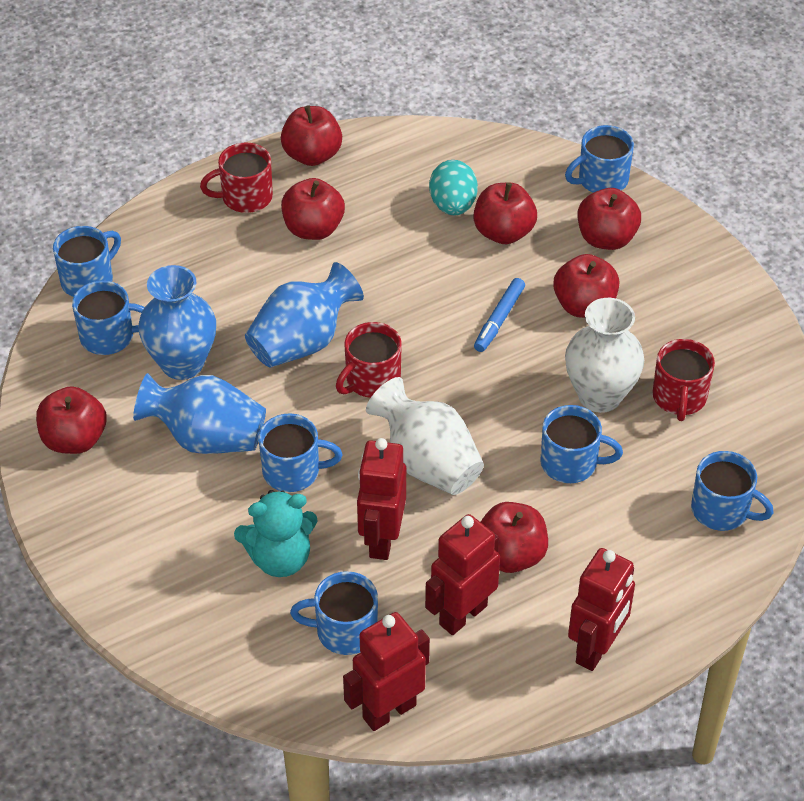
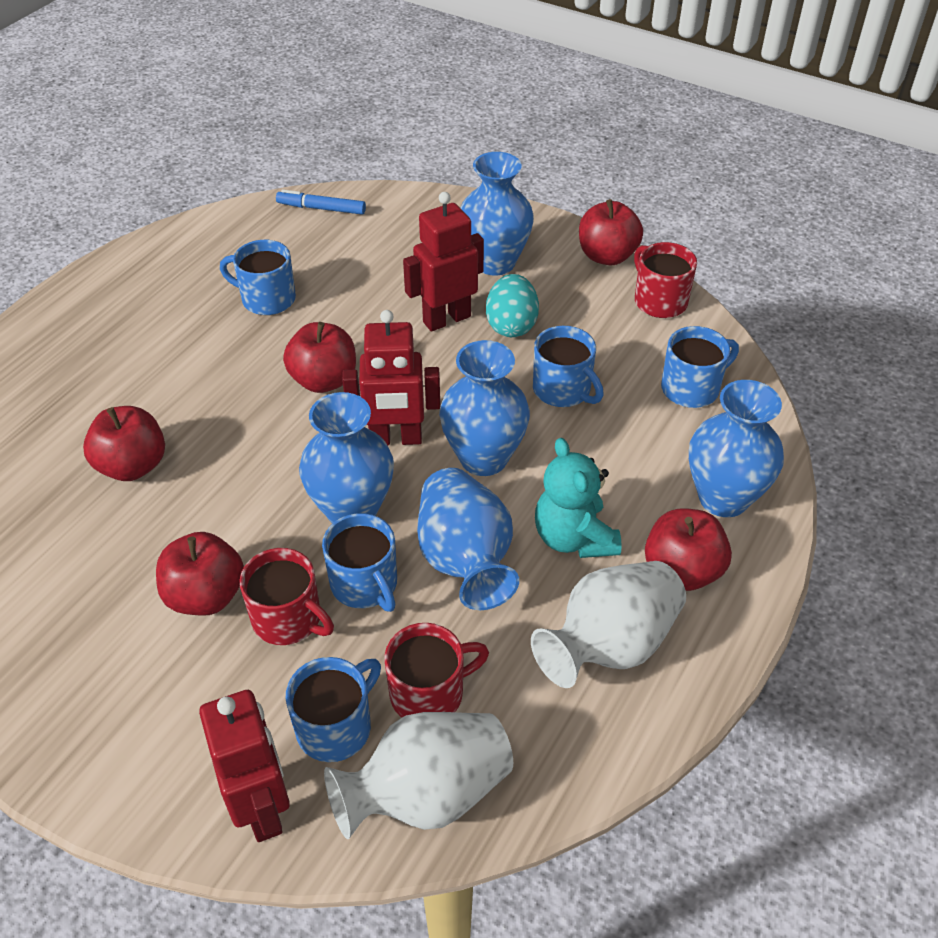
blue mug: [53,226,121,297] [72,280,145,355] [258,413,342,492] [290,571,378,655] [540,405,623,483] [565,125,634,193] [691,451,774,531] = 7 -> [220,240,296,315] [286,657,381,762] [322,513,397,612] [533,326,604,407] [661,326,739,408] = 5
blue vase: [133,373,266,454] [138,265,216,380] [245,262,364,368] = 3 -> [299,392,394,524] [417,468,519,610] [439,340,530,476] [461,152,534,276] [689,380,784,517] = 5
red apple: [36,386,107,454] [281,105,342,166] [281,178,345,240] [473,183,537,244] [481,502,548,573] [553,254,619,318] [578,188,641,250] = 7 -> [83,406,165,481] [156,532,244,616] [283,322,356,393] [579,199,643,265] [645,508,732,591] = 5
red robot: [343,612,430,731] [357,438,406,560] [425,514,500,635] [568,548,635,671] = 4 -> [199,690,290,842] [342,310,440,446] [403,192,484,332] = 3

